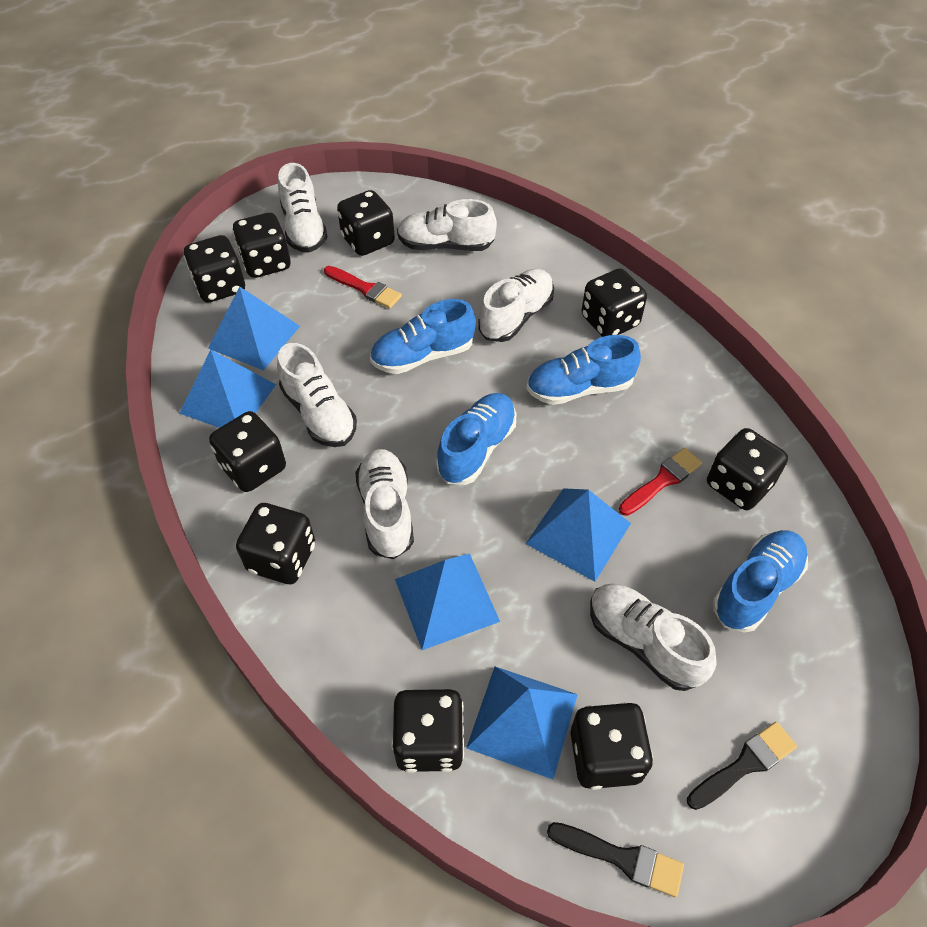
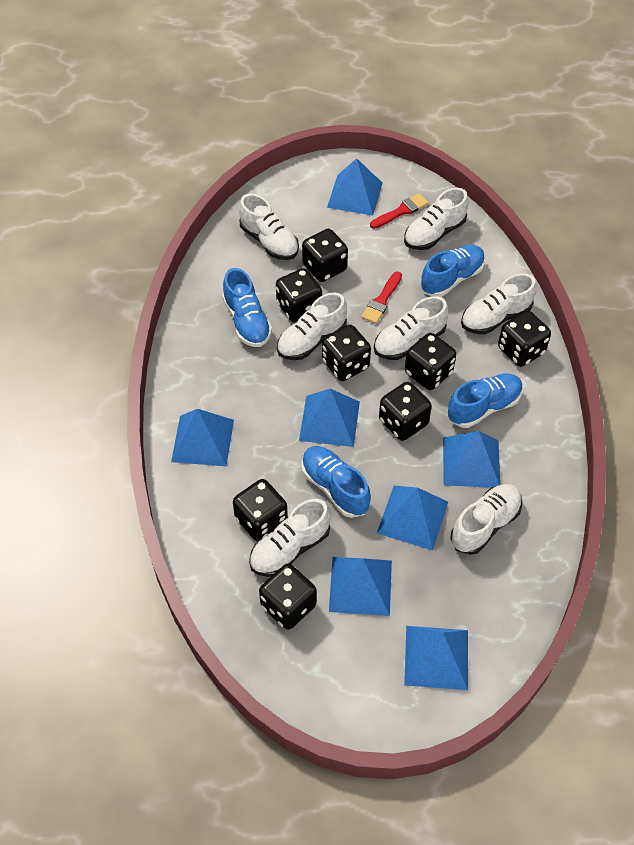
black brush: [547,822,684,897] [687,722,797,810] = 2 -> none = 0
black dice: [184,235,245,303] [209,411,286,492] [232,213,291,278] [236,503,315,584] [337,190,395,256] [391,689,464,773] [571,702,653,790] [582,269,647,337] [707,428,788,510] = 9 -> [233,479,288,542] [259,564,317,630] [276,268,322,323] [302,229,348,282] [322,325,371,381] [379,382,432,441] [405,333,456,390] [498,310,551,367] = 8
blue pyramid: [180,350,276,428] [208,286,300,371] [395,553,500,650] [466,667,578,780] [526,488,631,582] = 5 -> [171,409,234,467] [299,389,360,447] [327,158,383,216] [329,557,392,616] [377,486,448,551] [404,626,468,690] [443,431,500,488] = 7
white shoe: [277,343,357,447] [278,163,328,253] [355,449,414,559] [397,199,497,251] [478,269,554,342] [590,584,717,691] = 6 -> [239,194,299,260] [249,499,331,577] [277,292,347,360] [374,296,448,360] [404,188,469,250] [450,484,522,555] [461,273,536,334] = 7

